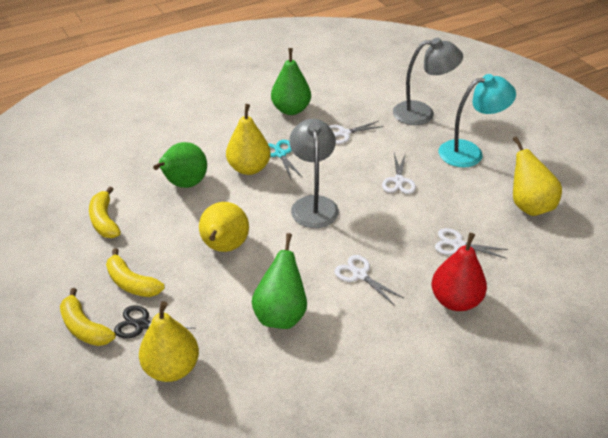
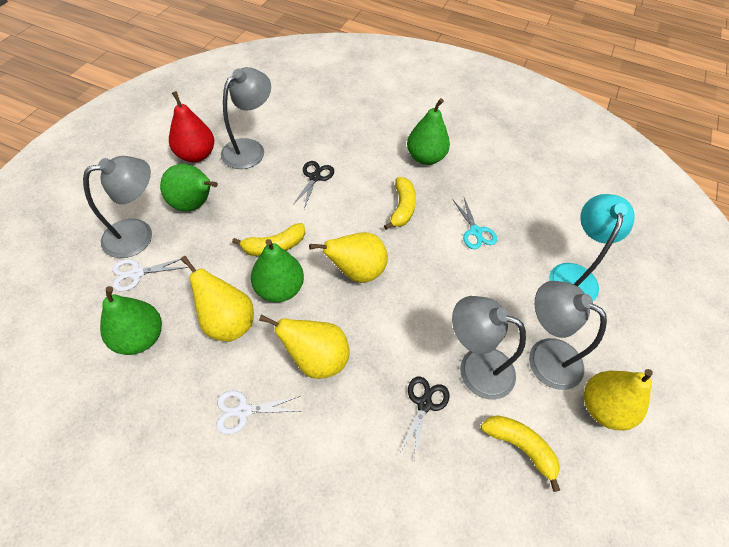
black scissors: [114,305,194,339] = 1 -> [293,161,334,209] [400,376,450,460] = 2
green pear: [153,142,207,188] [252,233,307,329] [271,48,311,115] = 3 -> [100,286,162,355] [160,164,218,212] [251,239,304,302] [407,98,450,165] = 4
grey lamp: [289,118,339,228] [393,38,463,125] = 2 -> [83,156,152,258] [221,67,271,169] [452,296,526,400] [529,281,607,390] = 4
white scissors: [329,121,384,144] [334,255,404,306] [382,153,416,194] [435,228,509,259] = 4 -> [112,258,188,291] [216,391,300,434] = 2

